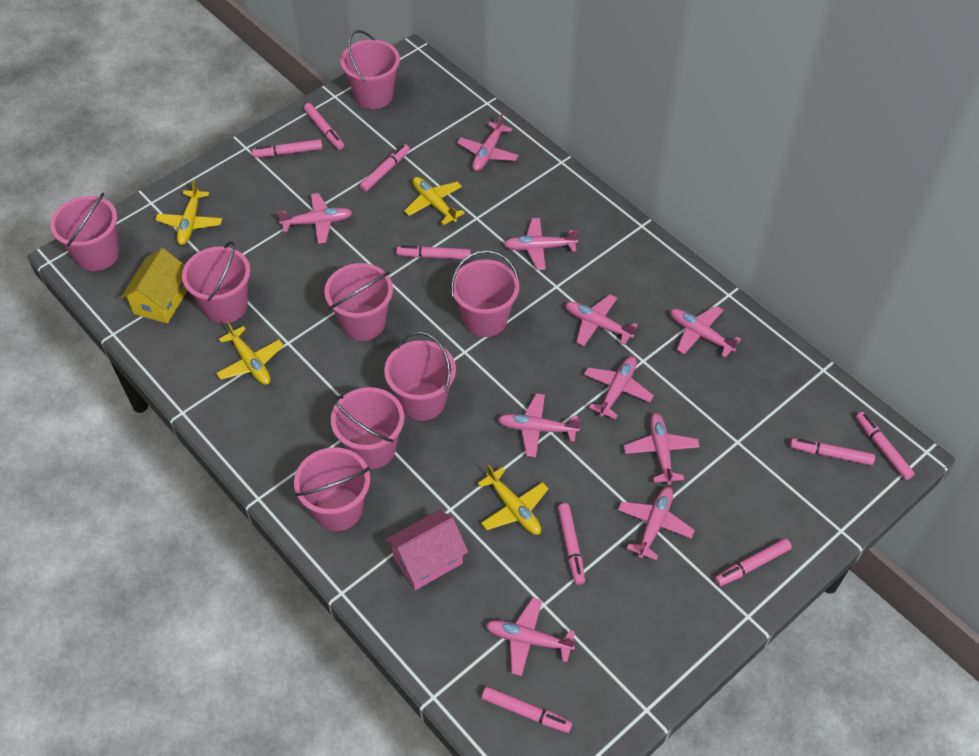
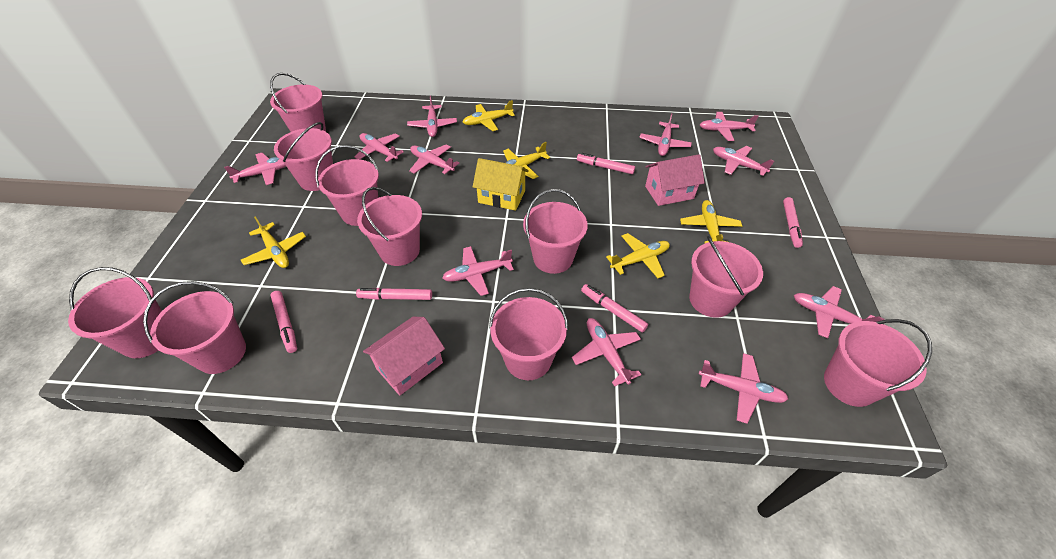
pink bucket: [50,193,119,271] [182,241,251,324] [294,447,370,531] [324,263,393,341] [331,387,404,469] [340,30,400,109] [384,332,456,421] [451,250,519,337] = 8 -> [68,267,162,358] [143,281,246,374] [270,73,326,132] [274,122,333,191] [315,145,379,226] [357,187,422,266] [489,288,568,380] [523,189,588,274] [689,236,763,318] [824,319,932,407] = 10
pink house: [386,510,468,590] = 1 -> [363,317,445,396] [645,154,705,206] = 2
pink marker: [252,139,322,158] [304,103,344,150] [359,144,410,192] [396,245,471,260] [482,687,572,733] [558,503,585,585] [715,538,792,586] [790,438,875,465] [856,412,915,480] = 9 -> [270,291,297,353] [356,288,432,300] [577,153,635,174] [581,284,648,333] [783,197,803,248] = 5
pink plane: [277,193,353,244] [457,113,519,171] [486,598,576,676] [497,393,580,457] [504,218,579,270] [565,295,638,346] [584,356,654,420] [618,487,695,560] [624,413,700,485] [670,306,741,358] = 10 -> [224,153,286,185] [354,133,404,162] [407,95,457,137] [409,144,459,174] [442,246,514,296] [572,318,641,387] [639,113,692,156] [699,353,788,424] [700,112,758,141] [713,146,774,176] [794,286,884,338] = 11
yellow plane: [155,180,222,245] [216,321,284,385] [404,177,465,225] [477,464,549,535] = 4 -> [241,216,306,268] [463,100,515,131] [503,142,550,179] [606,233,670,278] [680,200,742,243] = 5

